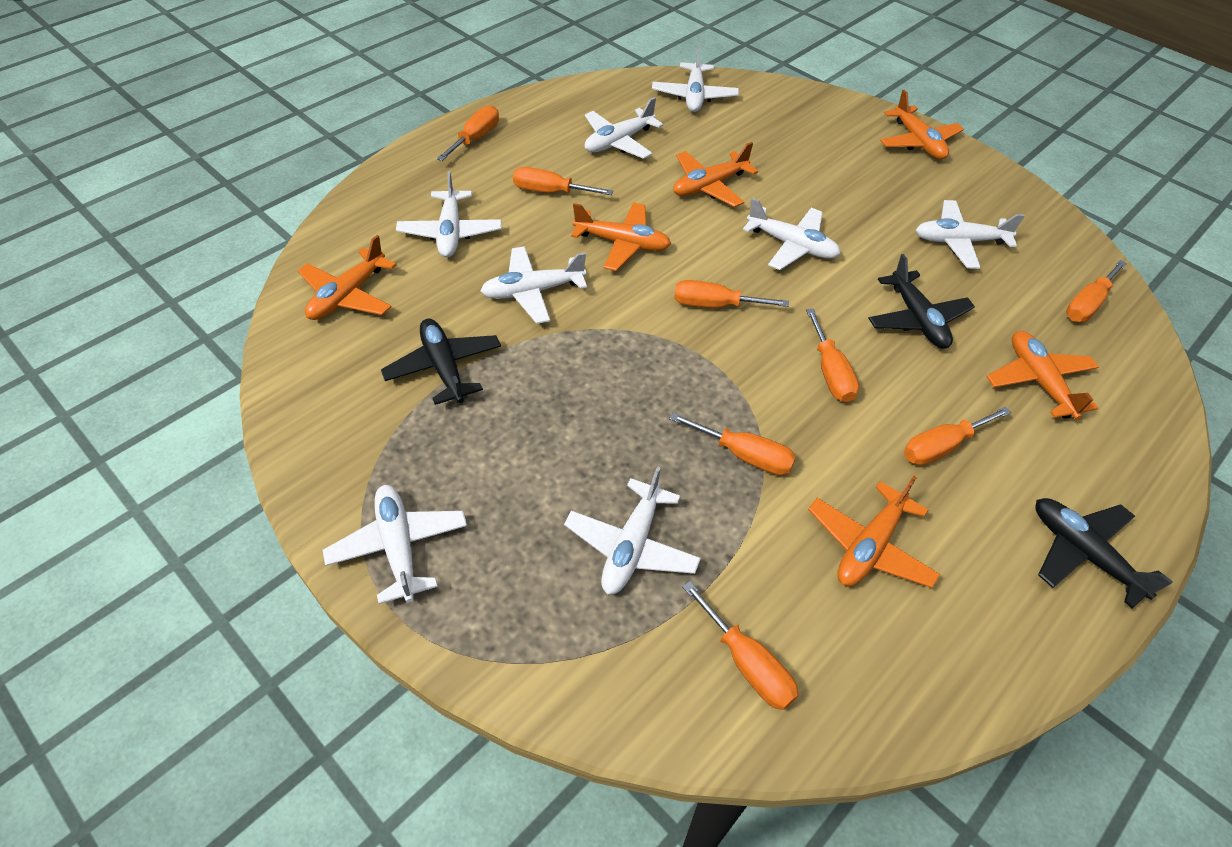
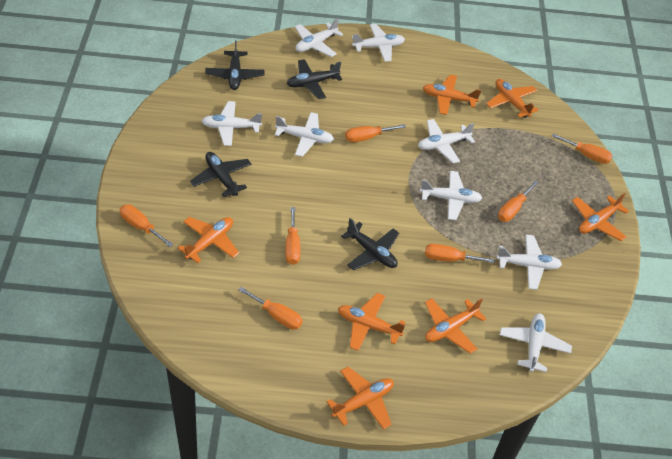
black plane: [381,318,501,405] [868,254,975,349] [1036,498,1173,608] = 3 -> [190,152,252,197] [205,40,265,90] [287,59,342,99] [341,218,399,270] = 4
orange plane: [298,235,396,320] [571,202,671,271] [673,142,758,207] [808,476,941,588] [880,90,964,159] [986,331,1099,420] = 6 -> [178,217,239,263] [327,367,394,430] [338,293,405,351] [423,74,481,115] [425,298,486,354] [486,79,539,118] [572,193,629,241] = 7
orange screwdriver: [437,105,499,161] [513,167,613,195] [669,413,796,475] [674,280,789,308] [682,581,798,710] [806,309,859,402] [904,406,1011,465] [1066,260,1127,322] = 8 -> [120,204,173,247] [239,287,303,329] [285,207,300,265] [345,124,406,142] [425,244,495,263] [498,181,539,222] [552,133,612,164] = 7

